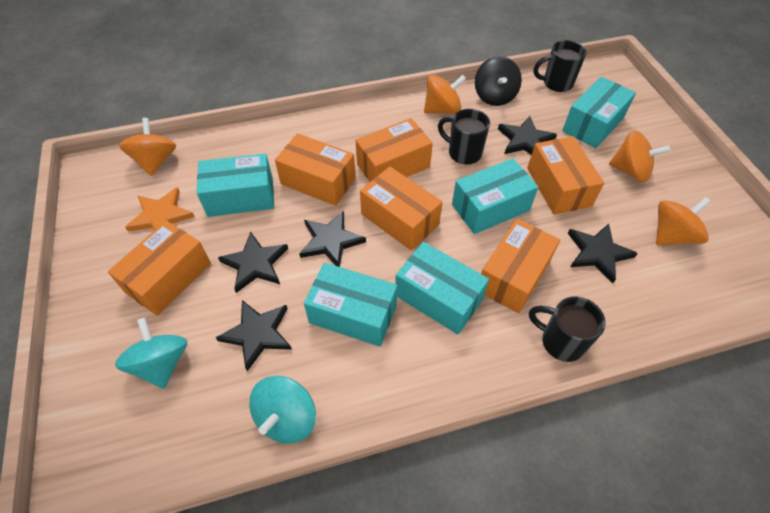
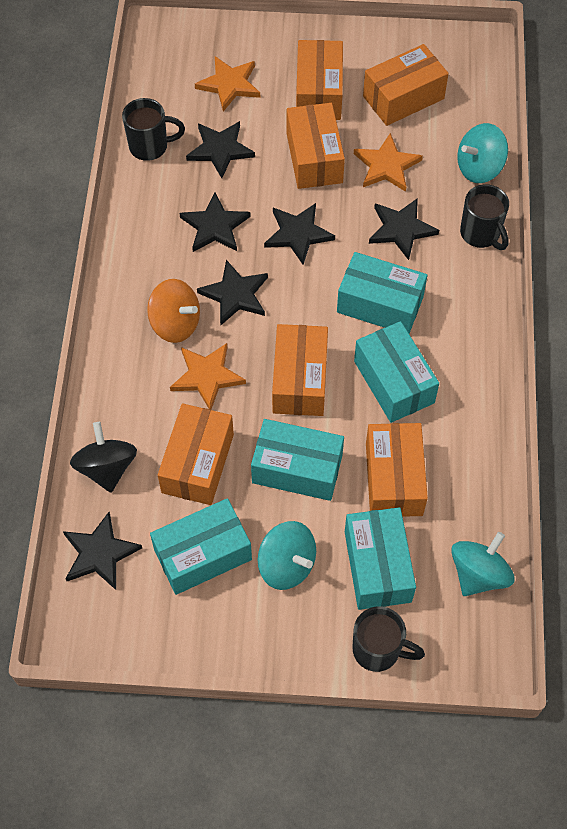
black star: [215,300,292,371] [218,232,288,293] [299,211,366,267] [498,116,557,155] [568,224,638,283] = 5 -> [63,512,142,590] [179,193,251,252] [186,121,255,178] [197,260,268,325] [264,203,335,265] [369,198,439,260] = 6
orange spinning top: [119,118,176,176] [424,75,466,114] [609,130,670,182] [656,197,711,245] = 4 -> [147,279,200,343] = 1
orange star: [125,187,195,232] = 1 -> [170,343,246,410] [195,56,260,111] [354,133,423,192] = 3
turquoise spinning top: [115,318,187,389] [249,376,316,444] = 2 -> [258,521,316,590] [451,532,515,596] [457,123,508,183] = 3

